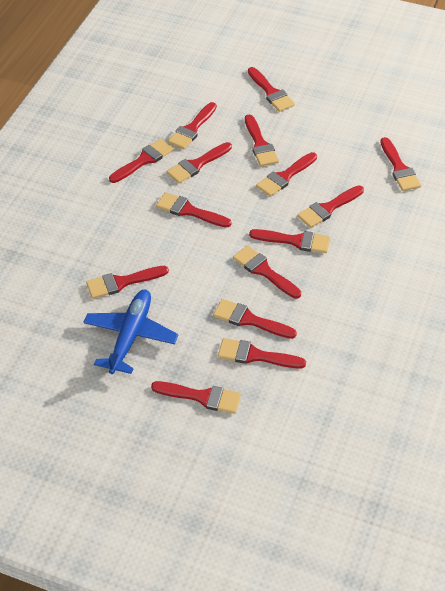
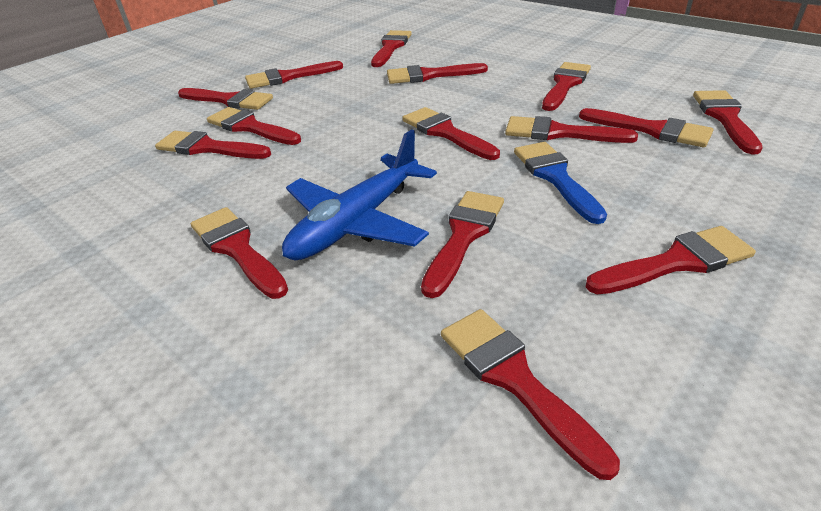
blue brush: none = 0 -> [514,142,607,224] = 1

